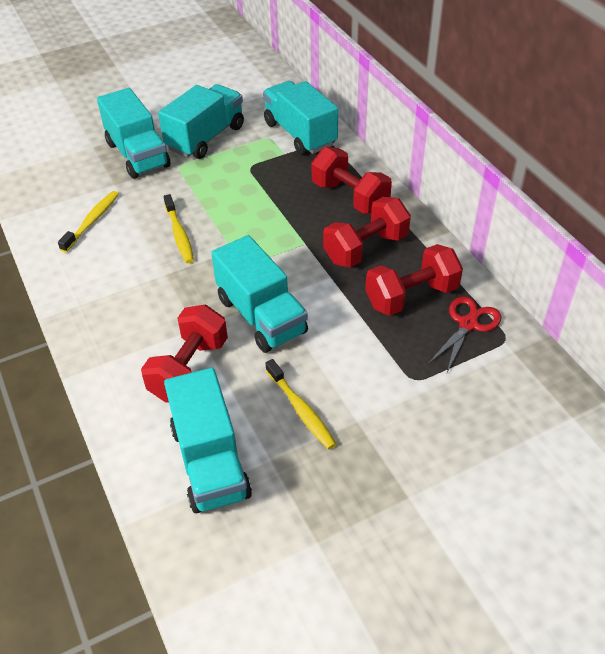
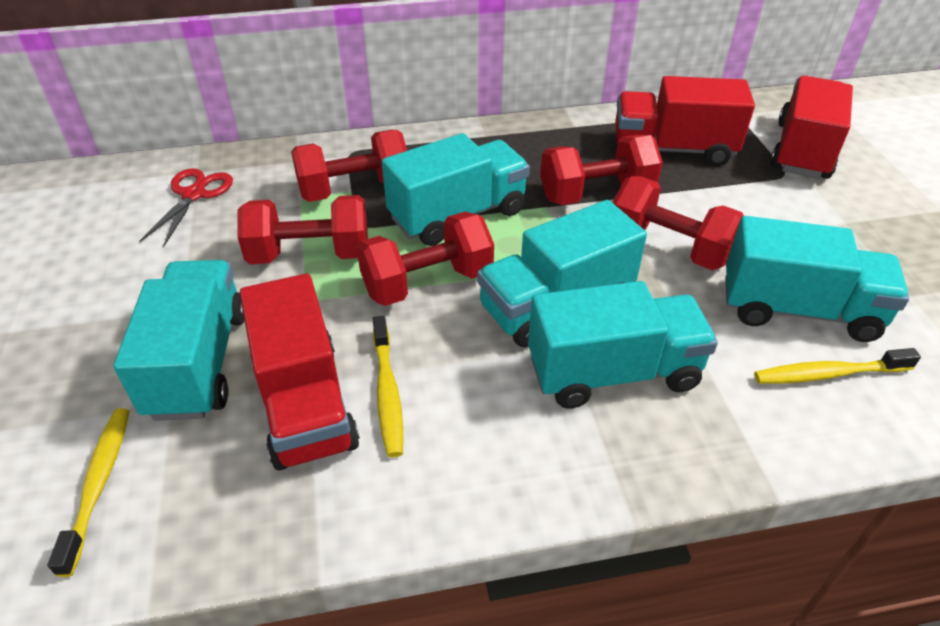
red dumbbell: [141,305,228,403] [311,147,392,214] [323,197,411,268] [365,244,463,316] = 4 -> [238,195,368,264] [291,130,407,202] [357,212,494,306] [540,135,663,205] [612,176,744,270] = 5
red truck: none = 0 -> [240,274,360,470] [615,76,755,166] [771,76,853,179] = 3

